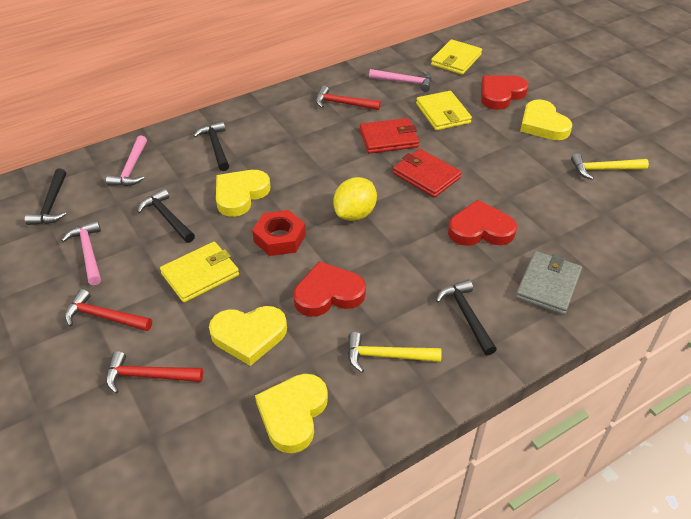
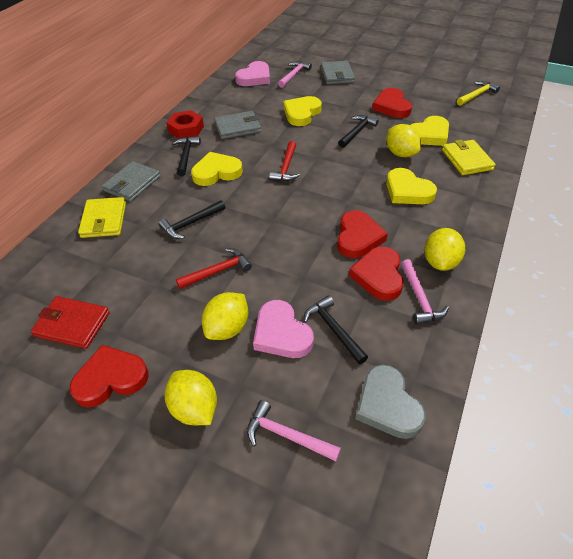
grey heart: none = 0 -> [355,365,426,439] = 1
grey wallet: [515,251,582,315] = 1 -> [102,161,161,202] [214,111,261,139] [321,61,355,84] = 3
pink heart: none = 0 -> [235,61,270,86] [253,300,314,358] = 2
red hammer: [65,289,152,331] [106,351,203,394] [316,86,381,110] = 3 -> [176,248,252,289] [269,141,300,181] = 2
red heart: [293,261,366,317] [448,200,517,246] [481,75,528,110] = 3 -> [69,345,149,408] [337,210,388,258] [349,246,404,301] [372,88,412,118] = 4
red wallet: [360,118,419,153] [393,149,462,198] = 2 -> [31,296,110,349] = 1
yellow hammer: [348,332,442,373] [571,153,649,180] = 2 -> [457,81,500,106] = 1
yellow lemon: [333,177,377,221] = 1 -> [165,370,217,425] [202,292,248,340] [386,124,421,157] [424,228,465,271] = 4
yellow wallet: [160,242,239,303] [416,91,472,130] [431,39,482,75] = 3 -> [78,197,126,238] [442,140,495,175] = 2

